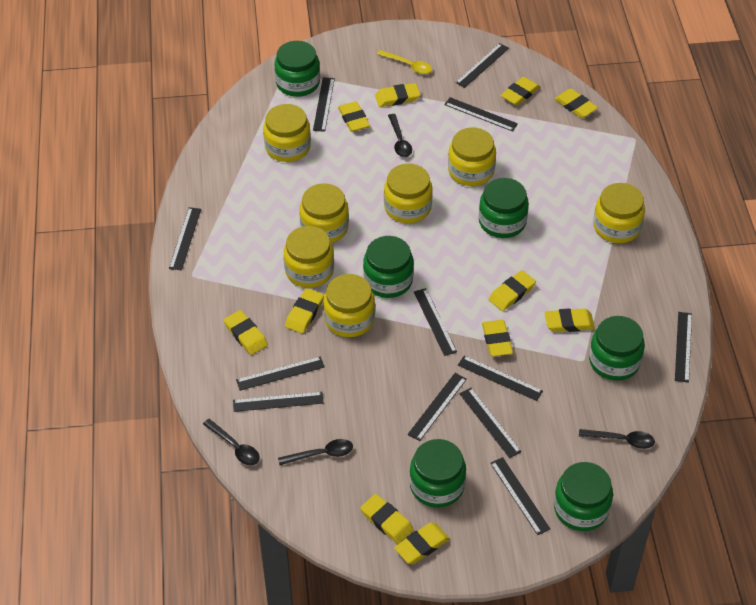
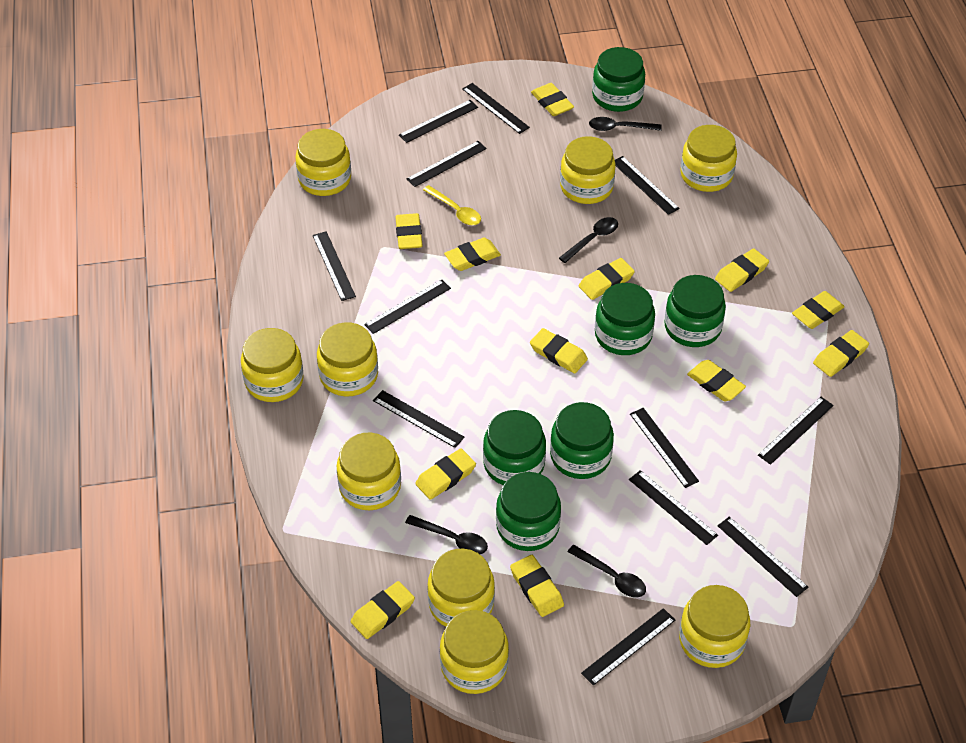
yellow eraser: [224,310,268,355] [285,288,324,334] [338,101,370,132] [360,494,414,544] [375,83,420,107] [394,522,450,564] [482,320,513,356] [489,270,536,311] [501,77,540,106] [545,308,595,332] [554,89,598,118] = 11 -> [351,581,415,639] [395,213,423,249] [415,448,476,500] [444,238,501,271] [510,555,564,617] [530,328,588,373] [531,83,574,116] [579,258,635,300] [687,360,746,401] [715,249,769,292] [792,291,845,329] [813,330,869,377] = 12
yellow jar: [263,104,311,162] [284,226,334,288] [299,183,349,243] [323,274,375,337] [384,163,433,223] [448,127,496,186] [593,183,645,243] = 7 -> [241,328,304,402] [295,129,351,196] [317,322,378,397] [337,433,401,510] [427,549,495,627] [440,610,509,694] [560,136,615,204] [679,585,750,668] [680,125,737,192] = 9

